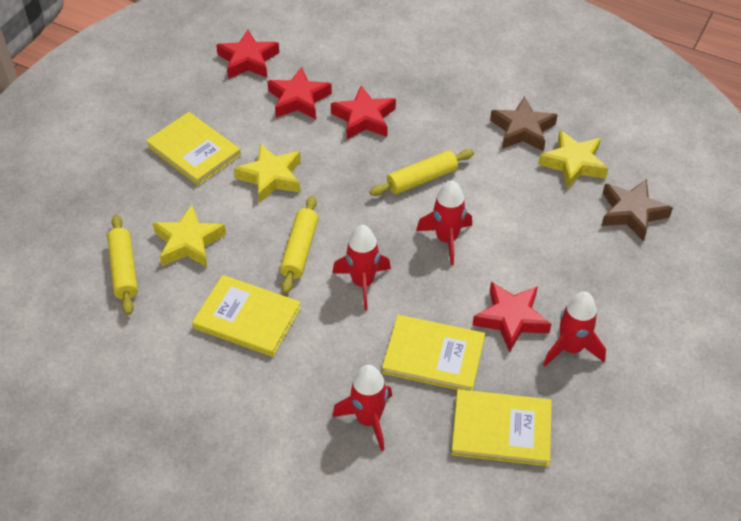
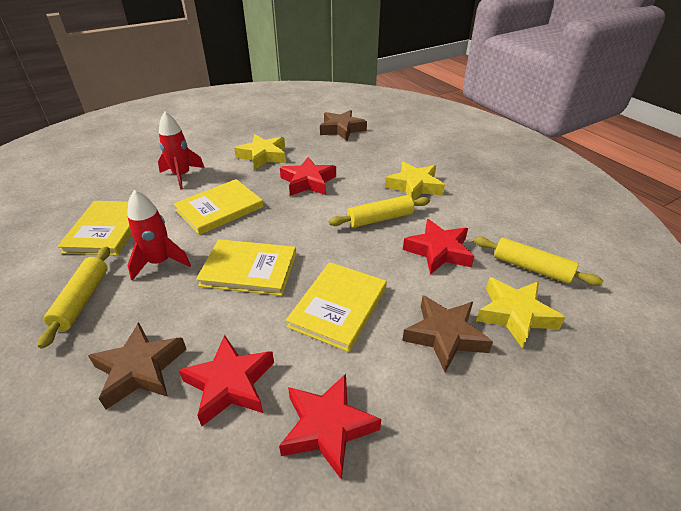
brown star: [490,96,557,152] [601,179,673,241] = 2 -> [88,322,187,409] [320,110,367,141] [402,295,493,372] = 3
red rocket: [332,225,391,310] [332,365,392,451] [416,180,472,265] [543,292,606,366] = 4 -> [127,190,191,281] [158,112,205,190] = 2

